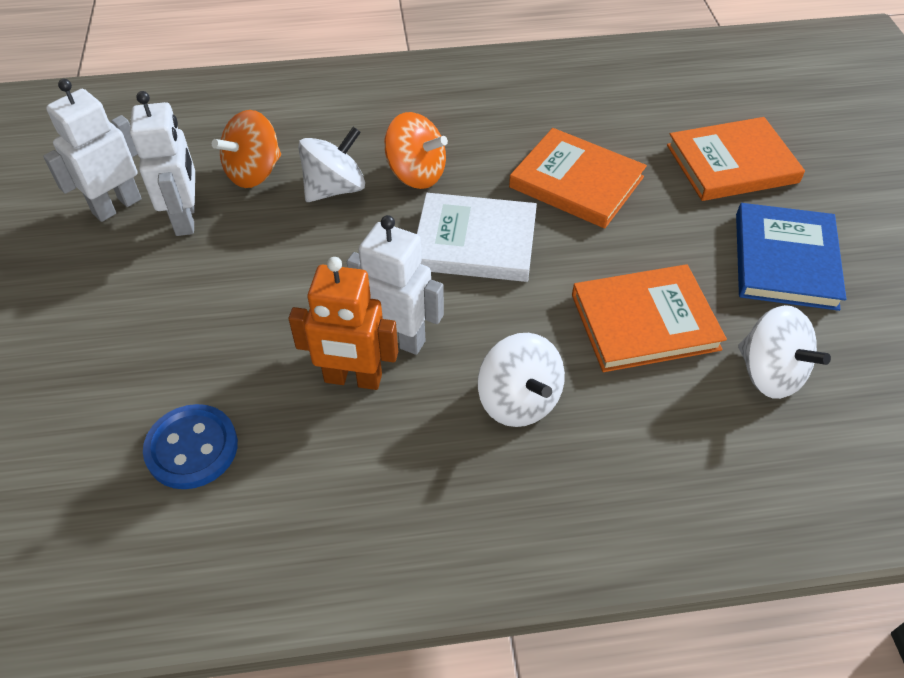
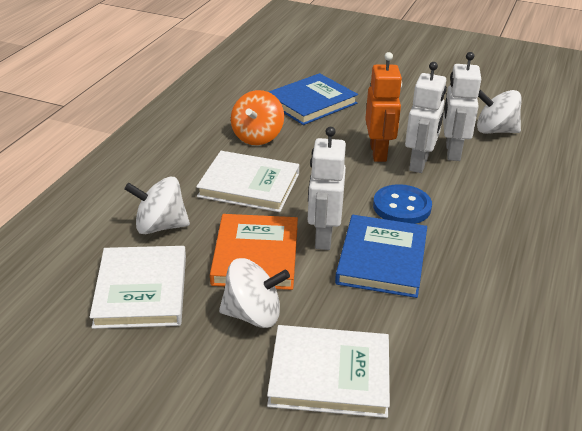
blue book: [736,203,846,311] = 1 -> [269,73,358,125] [335,215,427,298] = 2
orange book: [509,128,647,229] [572,264,727,372] [667,117,805,201] = 3 -> [210,214,298,290] = 1
orange spinning top: [212,110,281,188] [384,112,448,189] = 2 -> [231,90,284,145] = 1
white book: [417,193,537,282] = 1 -> [90,246,186,329] [196,151,299,212] [267,325,390,418] = 3

